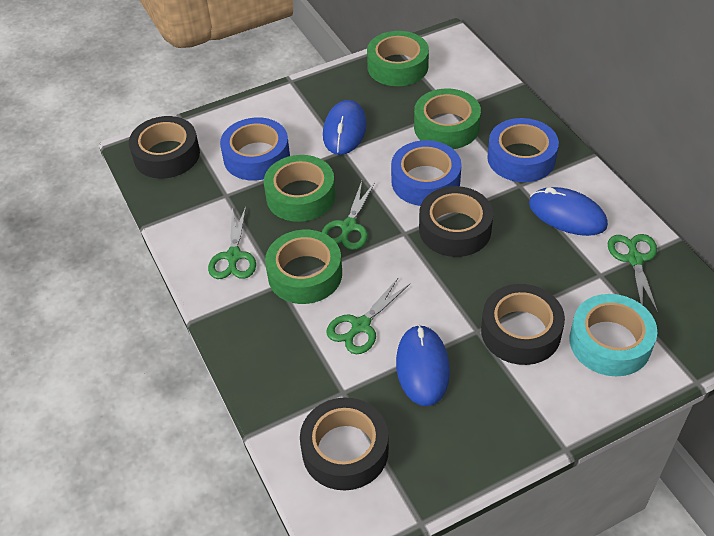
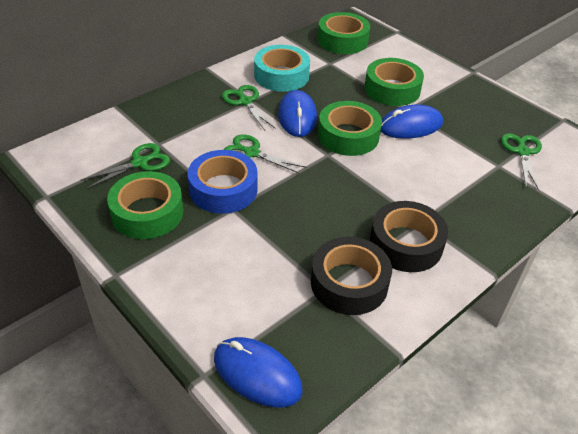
black tape: [129,116,200,179] [300,397,389,490] [419,186,493,257] [481,284,565,365] = 4 -> [311,237,392,315] [370,201,448,272] = 2
blue tape: [220,117,290,181] [391,140,462,206] [487,118,559,182] = 3 -> [188,150,258,214] = 1

